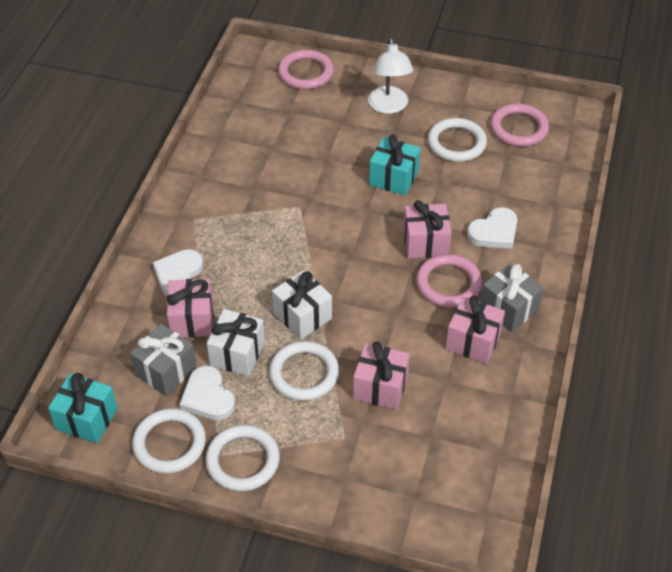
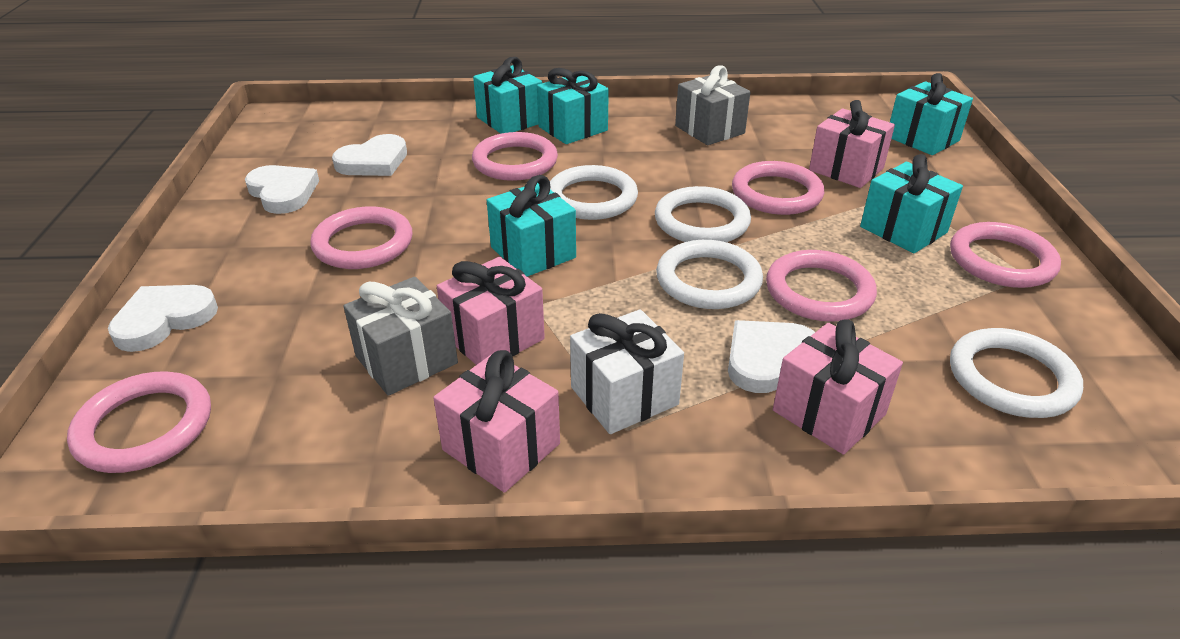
pink ring: [278,50,334,89] [416,254,482,307] [490,103,549,147] = 3 -> [67,372,211,473] [310,207,412,269] [472,132,558,181] [732,161,824,215] [766,250,877,322] [950,222,1061,288] = 6
turquoise gift: [48,373,118,443] [369,135,420,196] = 2 -> [473,57,542,133] [487,175,576,276] [537,68,609,144] [860,154,963,253] [890,73,973,155] = 5
white gift: [207,309,265,376] [272,270,332,340] = 2 -> [570,309,684,434] = 1
white heart: [153,249,204,296] [179,365,235,421] [467,207,518,249] = 3 -> [108,285,218,352] [245,165,319,214] [332,134,407,176] [728,320,815,393] = 4
white lamp: [368,38,413,114] = 1 -> none = 0

